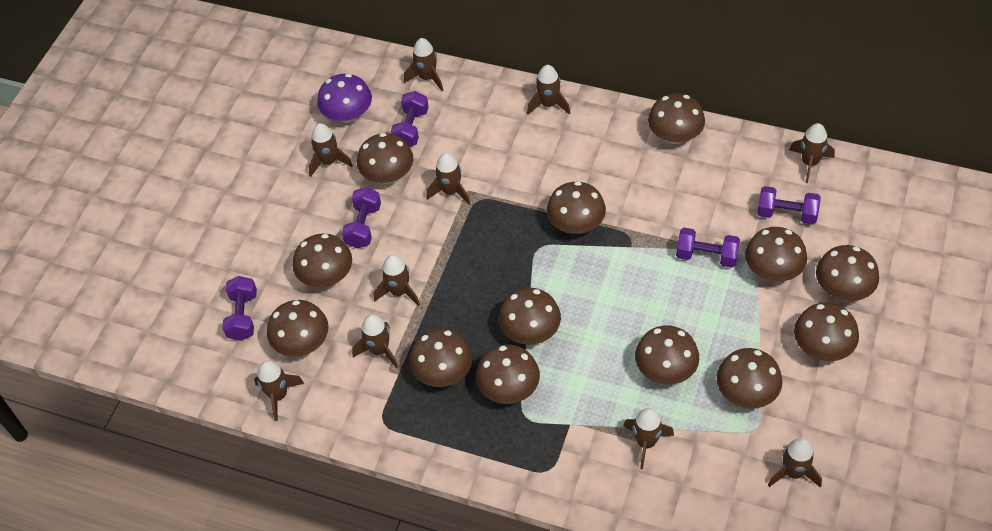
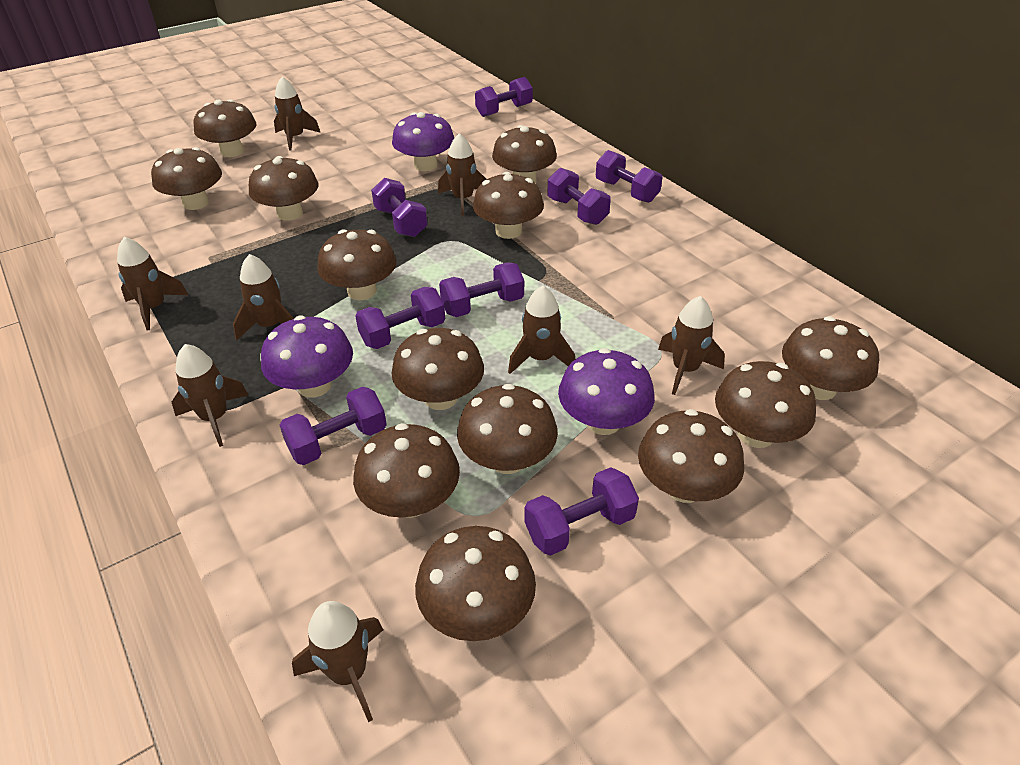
brown rocket: [254,361,304,421] [309,123,353,177] [352,314,398,368] [374,255,420,306] [404,38,443,91] [426,153,470,205] [527,65,570,115] [623,408,674,469] [768,438,822,488] [789,123,835,183] = 10 -> [117,237,188,330] [172,344,249,447] [233,254,294,341] [274,77,321,151] [292,601,383,722] [438,133,487,215] [508,285,575,374] [658,296,725,395] = 8
purple dumbbell: [222,276,257,341] [342,187,381,248] [390,91,429,147] [676,228,740,268] [757,186,820,225] = 5 -> [280,387,387,465] [355,287,445,349] [371,178,428,237] [439,262,524,317] [475,77,533,117] [525,467,639,556] [548,168,611,225] [596,150,663,203] = 8
purple mushroom: [317,74,372,123] = 1 -> [261,315,353,397] [392,112,454,171] [558,348,655,435] = 3

